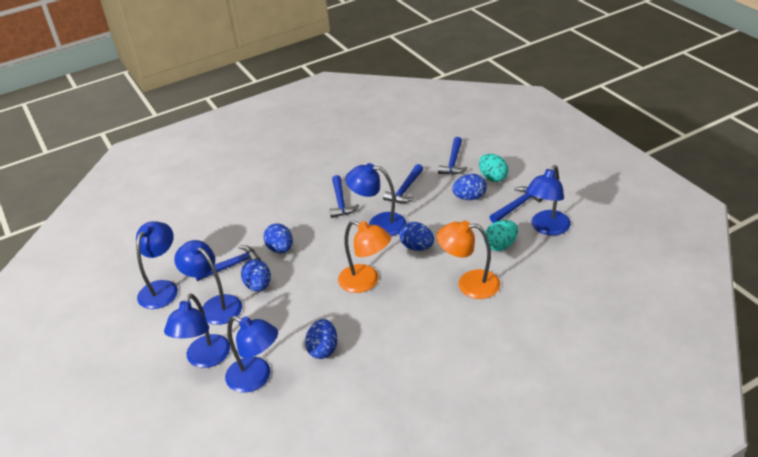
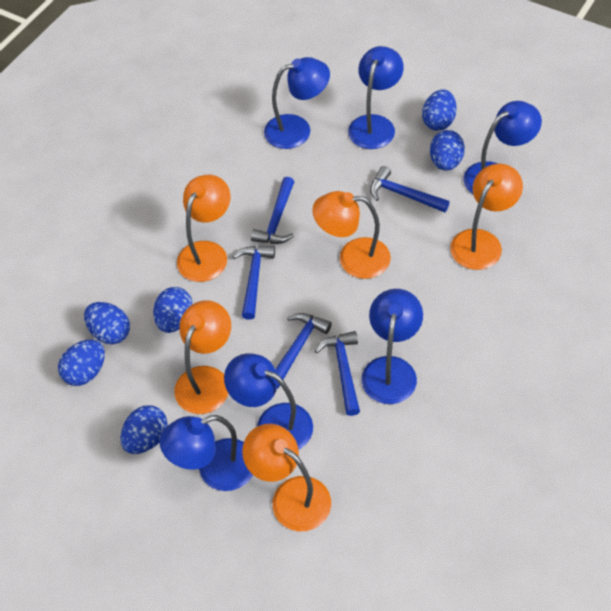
blue egg: [241,259,271,292] [263,224,293,253] [305,319,337,359] [399,222,434,251] [452,174,487,200] = 5 -> [58,340,105,386] [84,302,130,344] [120,405,168,454] [153,287,193,333] [422,89,457,131] [430,130,465,171] = 6
orange lamp: [338,220,391,293] [437,221,500,299] = 2 -> [174,300,231,414] [177,175,231,282] [242,424,331,531] [312,191,391,279] [450,164,523,270] = 5
turquoise egg: [479,154,509,182] [484,220,518,251] = 2 -> none = 0

